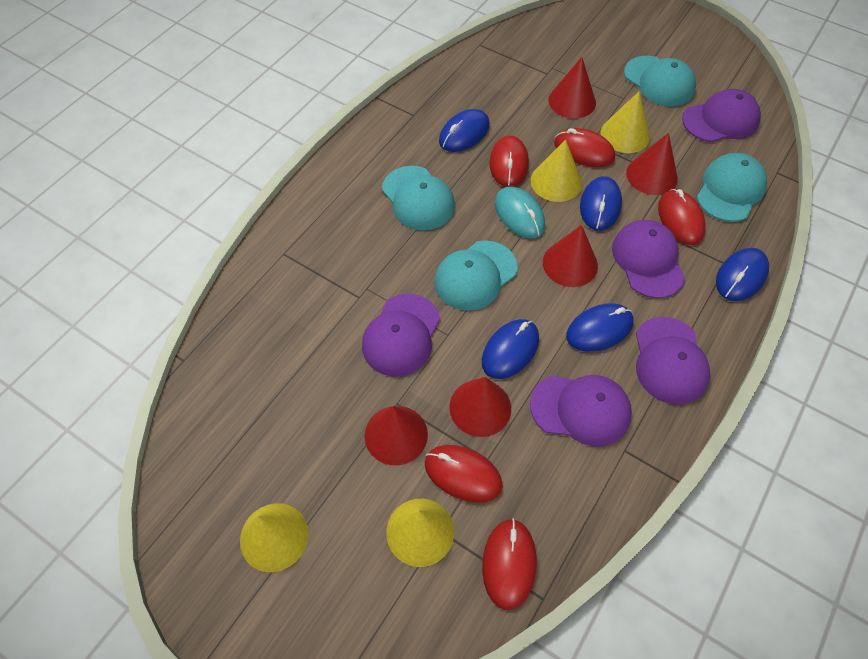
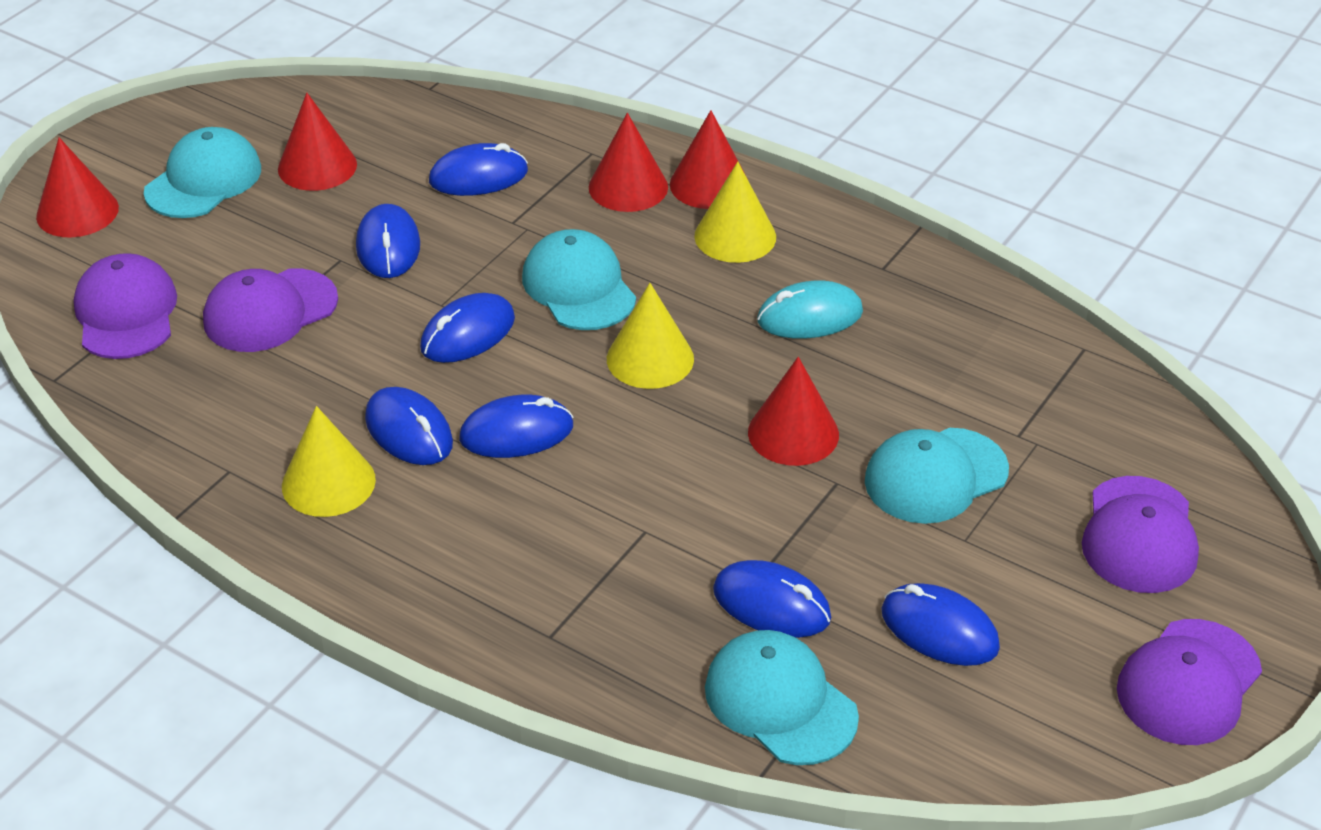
blue mouse: [439,109,490,152] [482,319,539,379] [566,303,633,352] [580,176,622,231] [716,248,769,301] = 5 -> [356,204,420,278] [365,387,453,465] [420,293,515,363] [429,143,528,196] [459,395,573,458] [713,560,831,638] [881,583,1000,666] = 7
purple cap: [362,294,440,377] [530,375,632,446] [612,220,685,298] [636,317,710,405] [682,89,761,142] = 5 -> [74,253,177,359] [203,269,338,352] [1082,476,1199,593] [1117,619,1262,745] = 4
red mouse: [425,445,503,503] [482,518,537,610] [489,135,529,187] [554,128,615,167] [658,189,706,245] = 5 -> none = 0
yellow cone: [240,503,308,572] [386,499,454,567] [531,139,582,202] [600,92,650,153] = 4 -> [282,406,376,517] [607,283,694,389] [694,162,776,263] = 3

